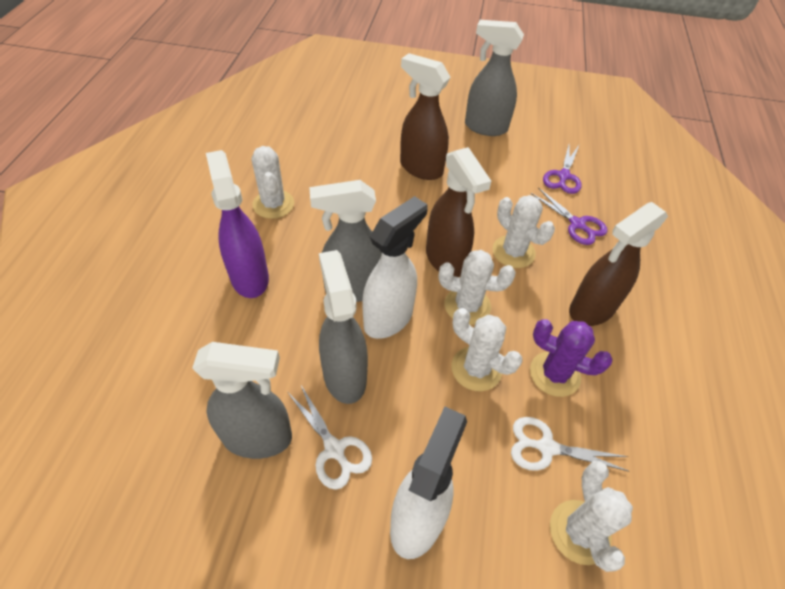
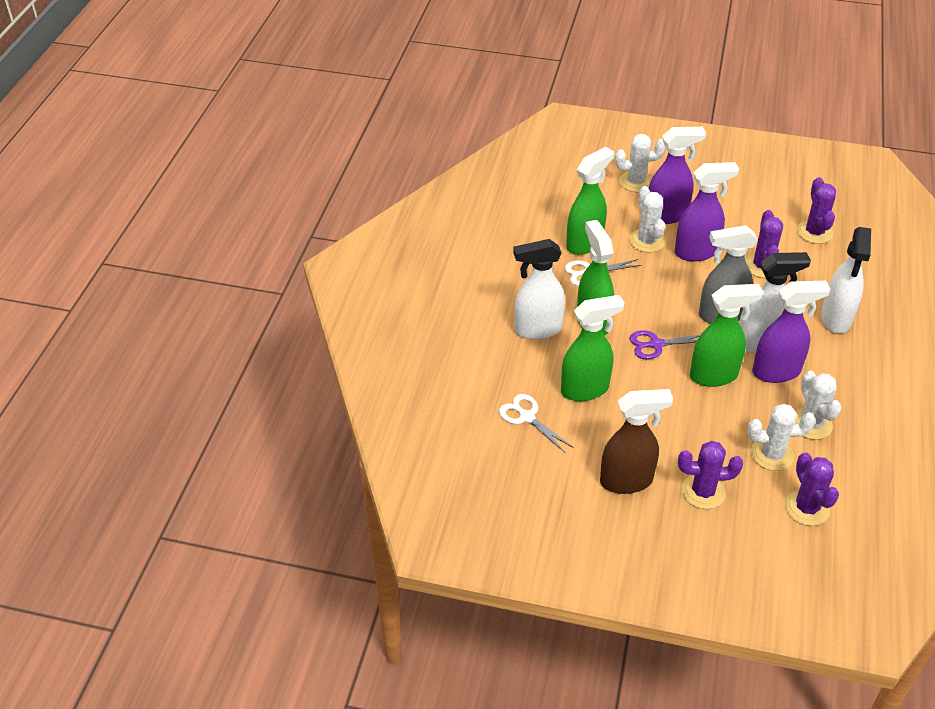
brown spray bottle: [400,53,451,180] [426,147,491,277] [569,202,668,326] = 3 -> [600,389,673,494] = 1
green spray bottle: none = 0 -> [561,295,624,401] [566,147,614,255] [577,220,614,336] [690,284,763,387] = 4
grey spray bottle: [192,342,292,459] [309,180,382,302] [319,250,368,404] [465,20,524,136] = 4 -> [699,225,758,324] = 1
purple cactus: [530,319,613,397] = 1 -> [678,441,743,509] [745,210,783,278] [785,453,839,526] [797,177,836,244] = 4
purple scissors: [530,188,608,245] [543,145,582,194] = 2 -> [630,330,701,359] = 1
purple spray bottle: [206,150,269,298] = 1 -> [648,127,706,224] [674,162,739,261] [752,281,830,383] = 3
white cactus: [252,146,294,219] [438,250,515,325] [451,308,522,391] [492,195,555,268] [550,461,633,572] = 5 -> [615,134,666,192] [629,186,665,253] [747,403,815,471] [795,370,841,440] = 4
white spray bottle: [362,196,427,339] [390,407,467,559] = 2 -> [513,239,565,340] [739,252,811,354] [821,227,871,333] = 3

